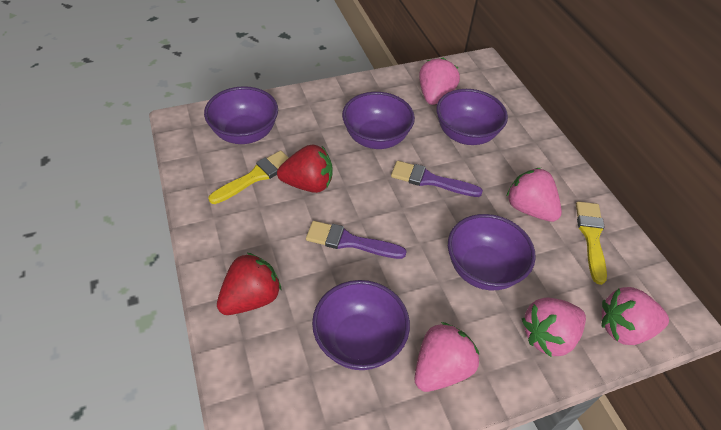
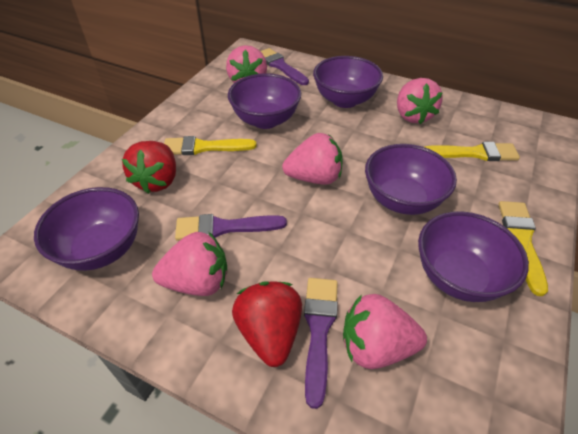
purple brush: [306,221,407,259] [391,161,483,197] = 2 -> [175,214,287,241] [260,48,309,85] [304,278,338,409] = 3
yellow brush: [208,151,289,204] [576,201,607,285] = 2 -> [164,136,257,155] [425,142,520,161] [498,201,548,296] = 3

